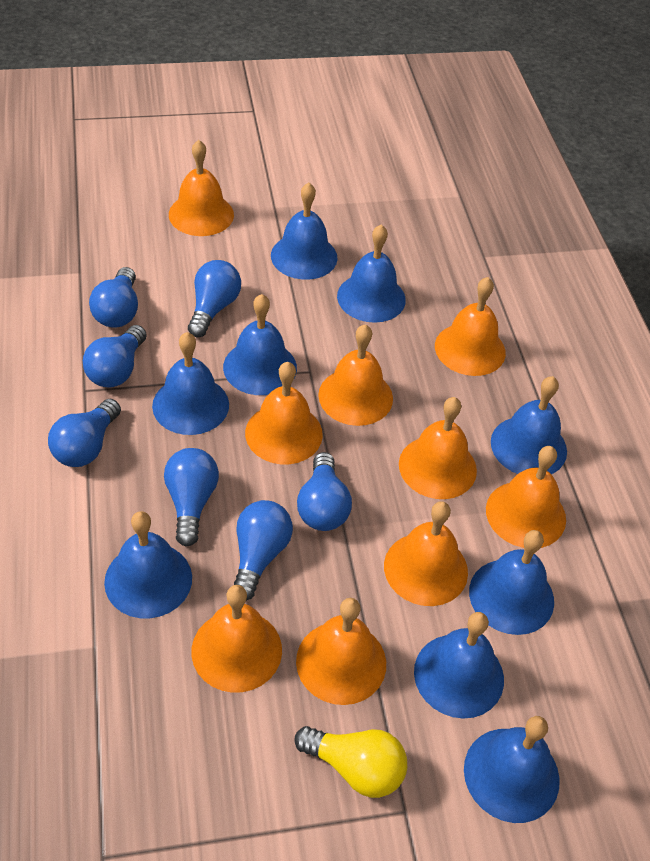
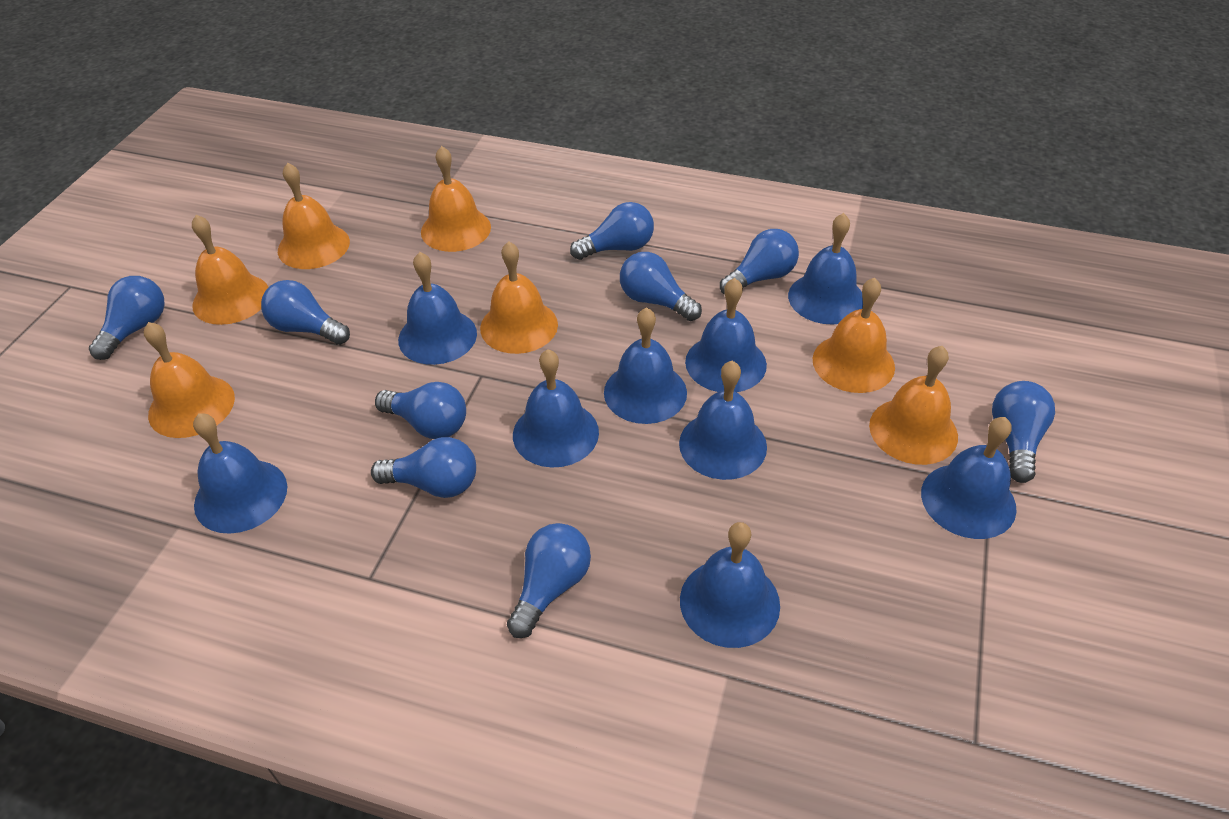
blue light bulb: [48,399,121,467] [83,325,147,387] [89,267,138,328] [164,448,219,547] [188,260,241,337] [234,500,293,601] [297,452,352,531] = 7 -> [89,276,165,360] [261,280,350,345] [371,437,476,498] [375,382,466,439] [507,523,591,638] [570,202,654,260] [620,252,702,321] [720,229,799,295] [992,381,1055,483] = 9
orange bell: [169,140,234,236] [191,585,282,693] [245,362,323,464] [296,598,386,705] [318,324,393,426] [384,501,468,606] [399,397,477,499] [435,277,506,376] [486,446,566,548] = 9 -> [144,322,235,438] [192,215,268,325] [278,163,350,269] [421,146,491,252] [480,241,558,354] [813,278,895,393] [869,346,958,465] = 7
yellow light bulb: [294,726,407,798] = 1 -> none = 0

